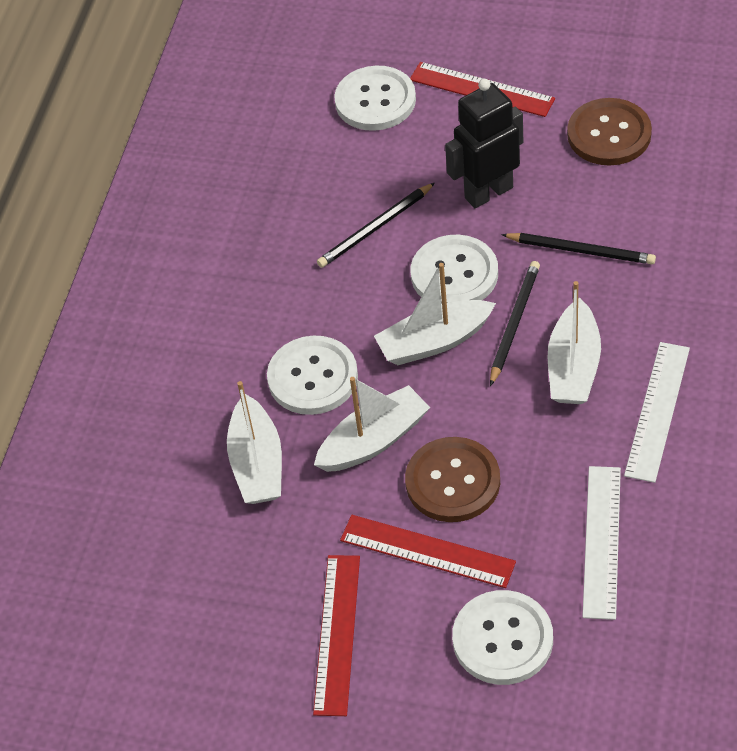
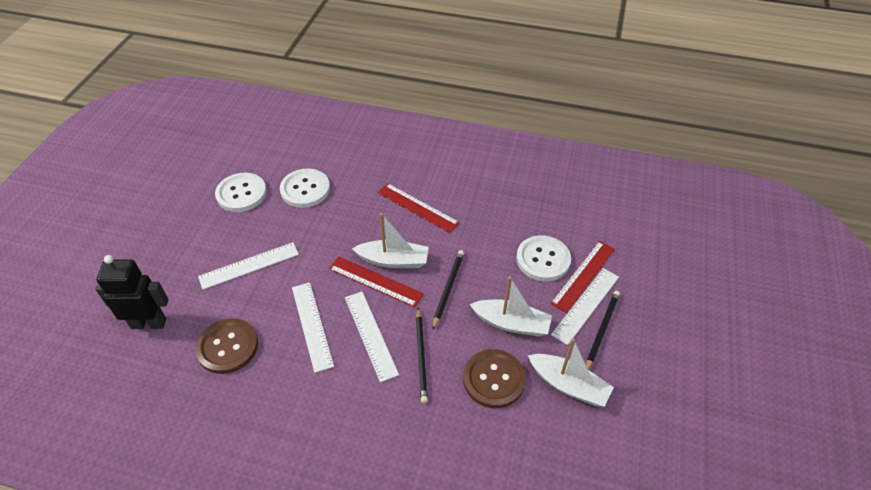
white boat: [227,381,282,504] [314,377,430,472] [374,263,496,365] [548,281,601,404] = 4 -> [352,213,429,268] [470,276,552,337] [528,338,614,407] = 3
white button: [267,336,358,415] [334,66,416,131] [411,235,498,304] [452,590,553,685] = 4 -> [215,173,267,212] [280,169,330,208] [516,235,571,281] = 3
white ruler: [582,466,621,620] [624,342,690,483] = 2 -> [198,242,299,290] [292,282,334,373] [345,292,399,382] [551,268,619,345] = 4

